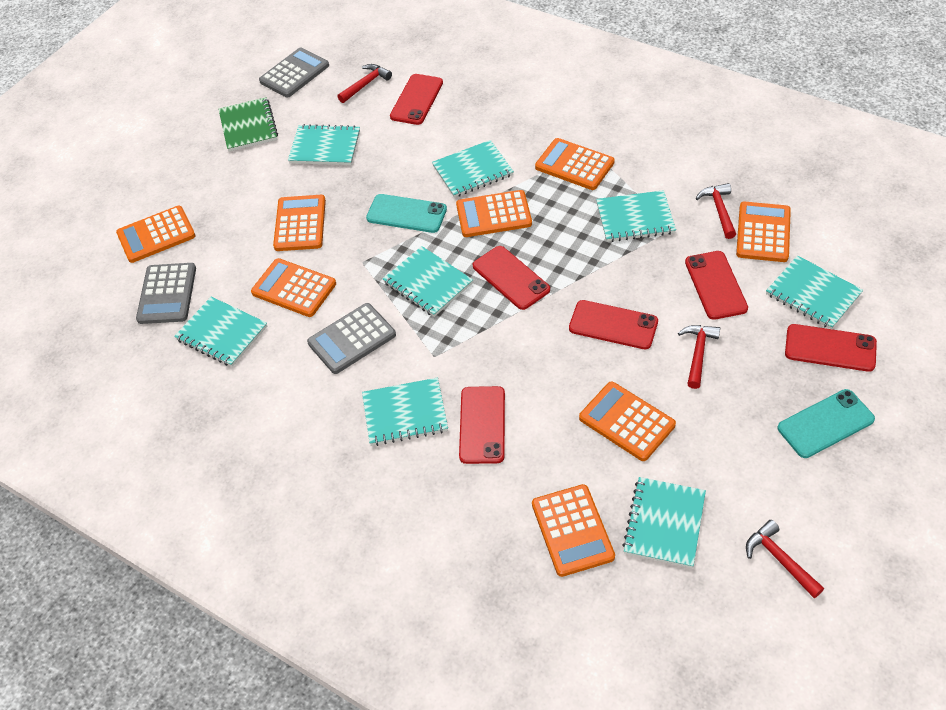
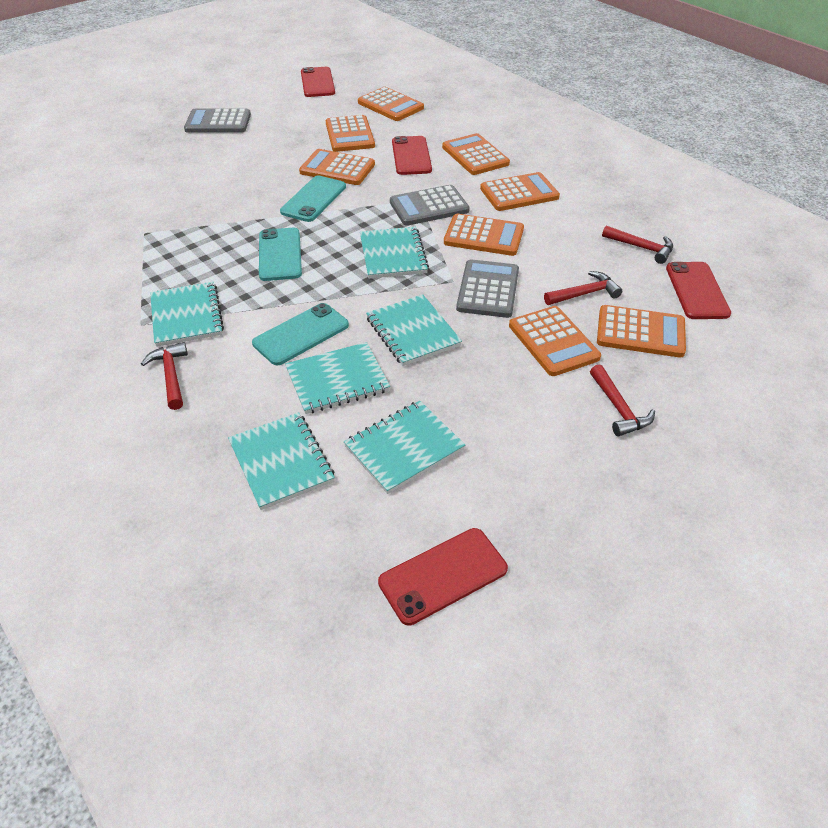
green notebook: [219,97,278,151] = 1 -> none = 0
red phone: [390,74,443,125] [459,386,505,464] [473,246,550,310] [569,300,658,349] [685,251,748,320] [785,324,877,372] = 6 -> [301,67,335,97] [378,528,508,626] [392,136,432,175] [666,262,731,319] = 4
turquoise notebook: [174,297,267,367] [288,124,360,165] [362,378,448,446] [383,246,473,317] [432,140,514,198] [596,190,676,242] [622,477,706,568] [766,255,863,329] = 8 -> [150,282,224,347] [228,412,335,510] [285,342,390,414] [344,401,465,494] [360,227,429,279] [366,294,462,366] = 6
turquoise phone: [366,194,447,233] [777,389,875,458] = 2 -> [252,303,349,365] [259,228,302,281] [280,175,346,222] = 3

